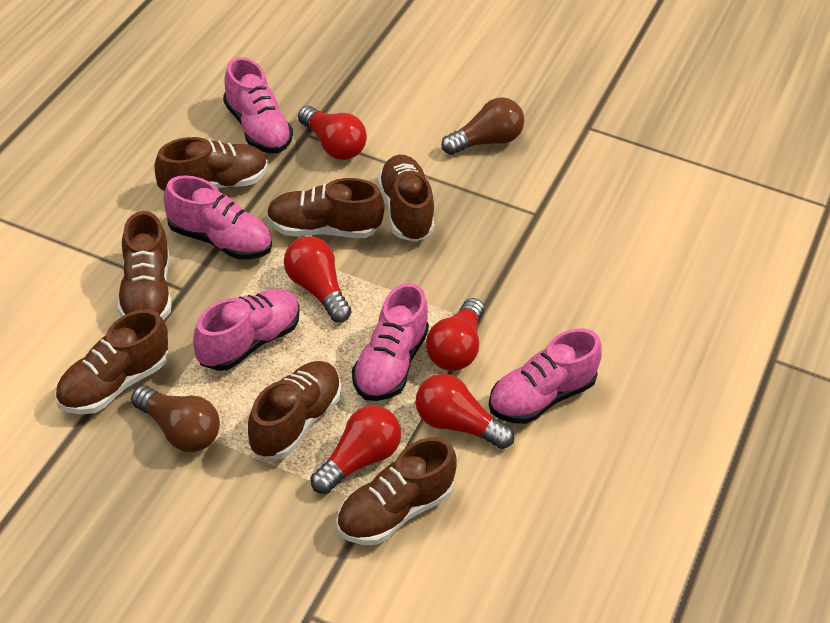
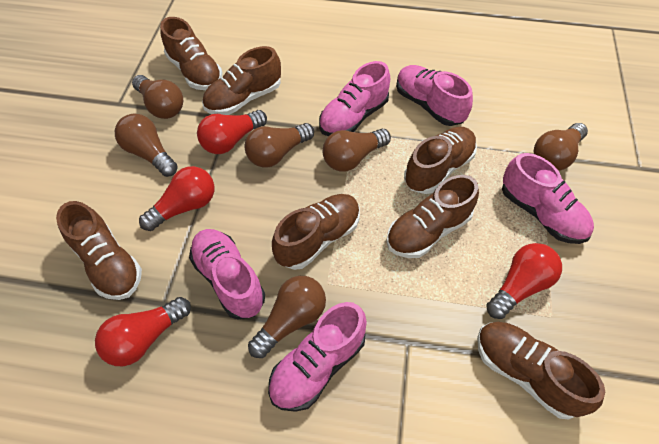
brown light bulb: [131,385,220,452] [441,97,524,155] = 2 -> [115,114,178,177] [132,75,183,119] [244,123,314,167] [248,276,326,358] [323,129,391,172] [534,123,588,171] = 6
red light bulb: [284,236,351,322] [298,106,367,160] [311,405,401,494] [415,374,515,449] [426,298,484,371] = 5 -> [95,297,191,366] [139,166,214,231] [197,110,267,154] [486,243,562,319] = 4

